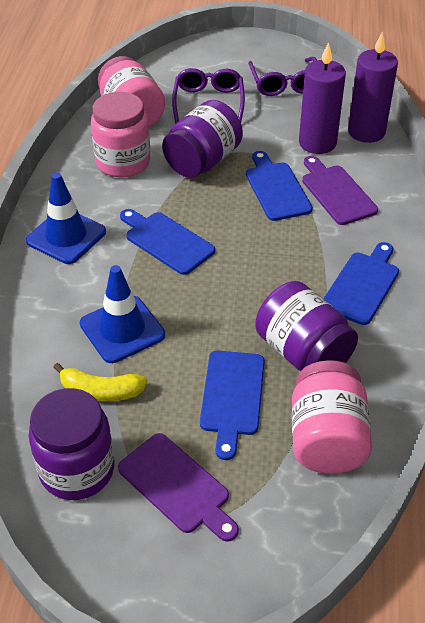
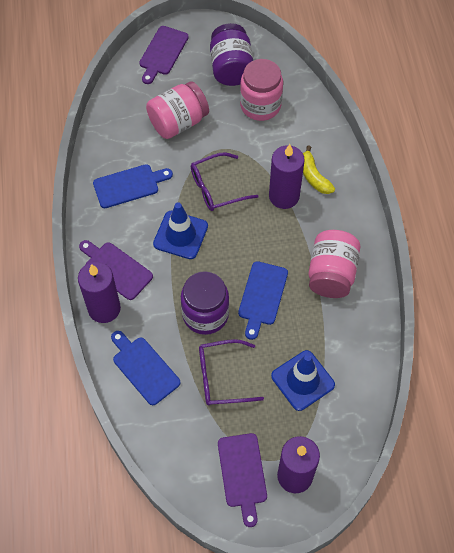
blue cutting board: [120,209,215,275] [200,351,265,460] [246,151,313,221] [323,242,399,325] = 4 -> [93,164,173,208] [111,331,180,405] [238,261,288,340] = 3
purple candle: [299,42,346,154] [348,31,398,143] = 2 -> [78,262,121,323] [269,144,305,209] [277,436,320,493] = 3
purple cutting board: [118,433,239,542] [302,156,378,225] = 2 -> [79,240,153,300] [139,26,189,84] [218,433,267,527] = 3
purple jar: [29,388,114,500] [162,100,243,178] [255,281,358,371] = 3 -> [181,271,229,335] [210,23,254,86] = 2

